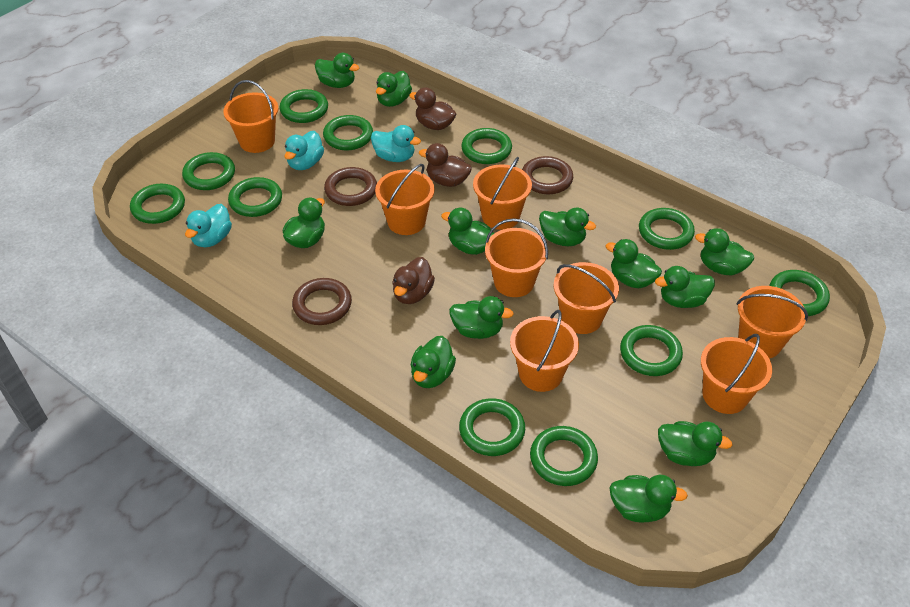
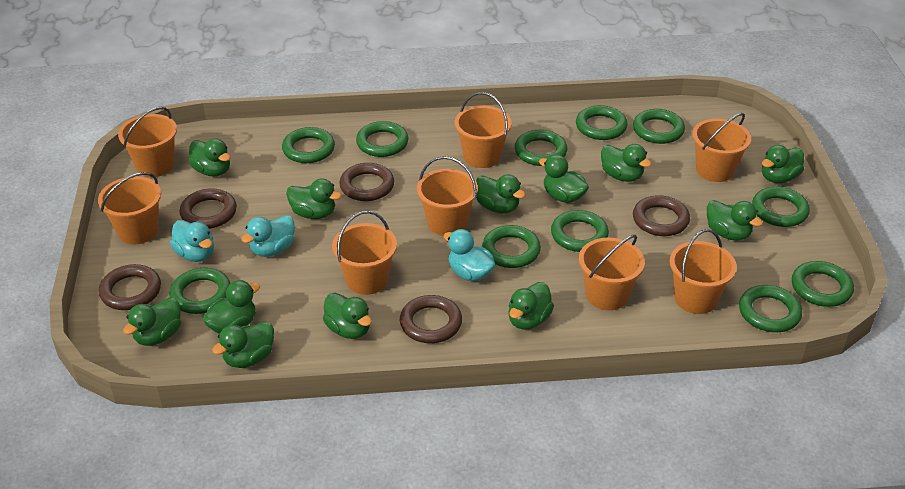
brown duck: [392,257,435,304] [409,87,456,130] [419,143,472,187] = 3 -> none = 0
brown ring: [292,278,352,325] [324,167,377,206] [522,156,573,194] = 3 -> [99,264,161,310] [180,188,237,229] [339,163,394,201] [400,295,462,343] [633,195,690,236] = 5

